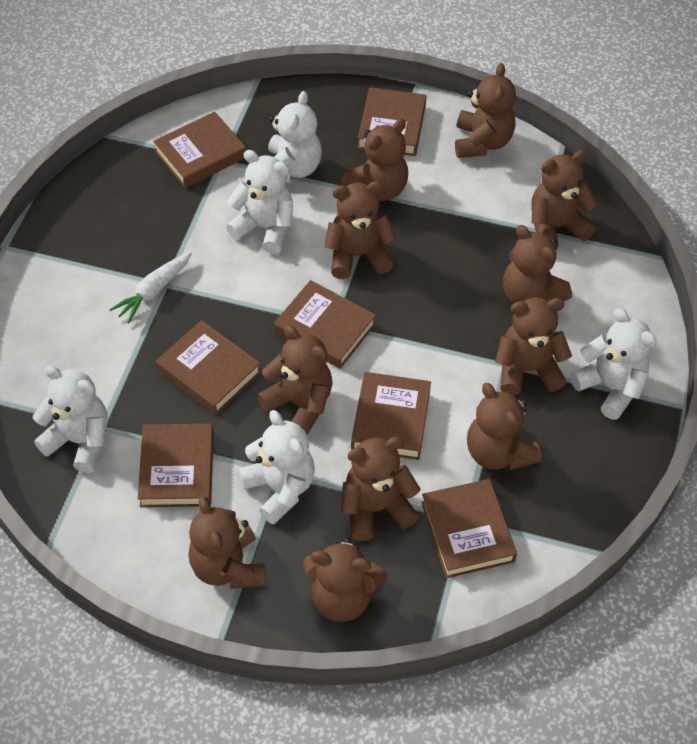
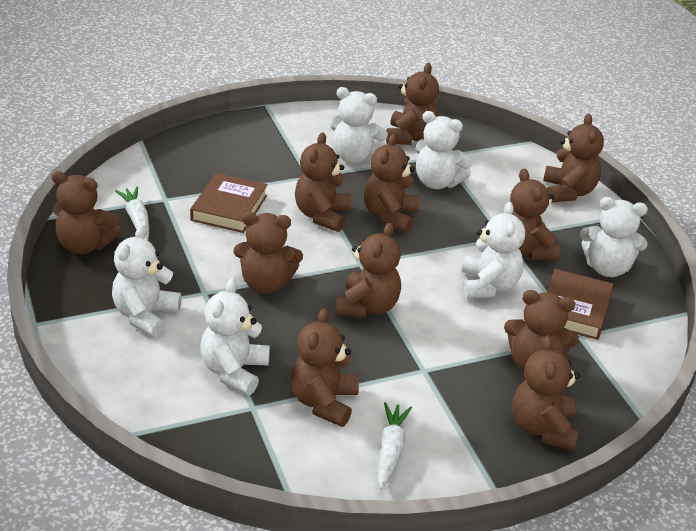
brown book: [138,424,214,508] [153,112,246,188] [156,320,261,415] [274,280,376,369] [351,372,431,460] [358,87,426,156] [421,479,517,578] = 7 -> [190,173,267,233] [547,269,614,340] = 2
white carrot: [109,252,192,324] = 1 -> [115,187,149,240] [377,402,412,489] = 2
white teddy bear: [33,365,108,473] [226,150,293,254] [239,410,315,524] [268,91,322,183] [570,308,657,420] = 5 -> [112,225,182,338] [200,278,270,395] [330,87,388,163] [415,111,473,189] [462,202,525,299] [580,197,648,277] = 6

